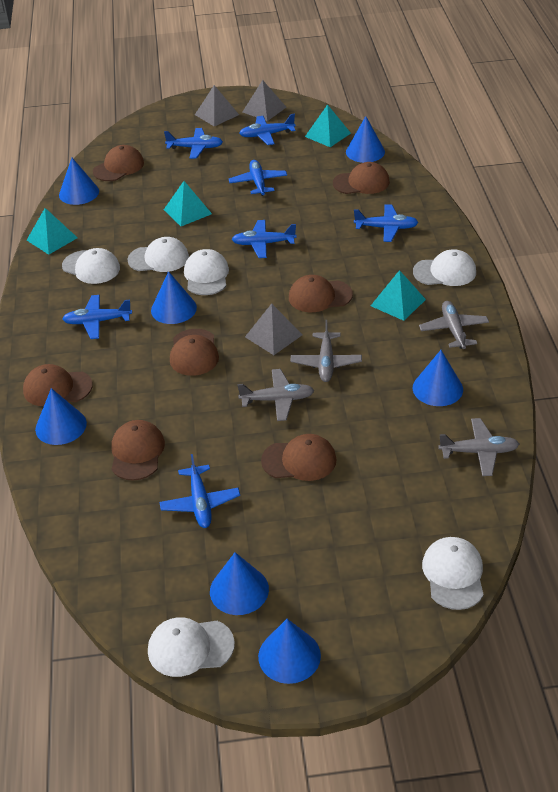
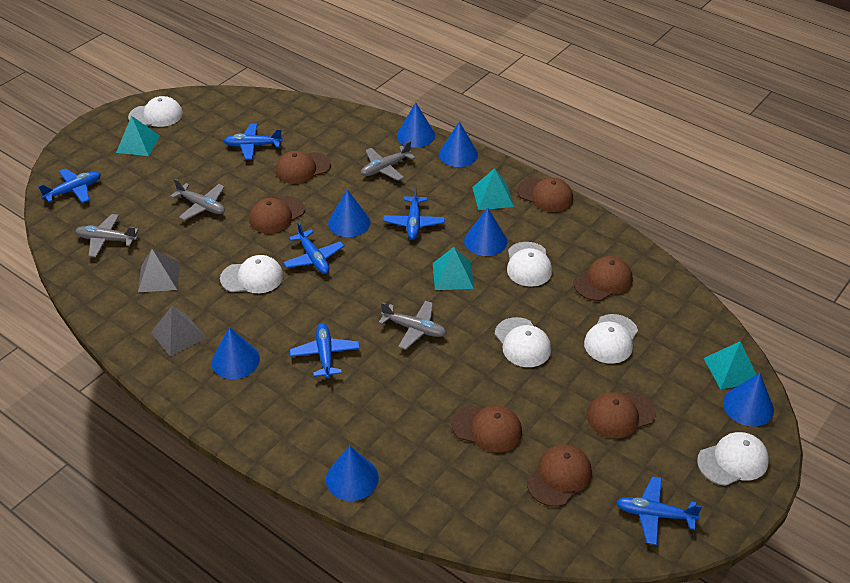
blue plane: [62,295,132,339] [159,454,240,528] [164,128,223,159] [229,160,287,196] [232,220,297,258] [239,114,295,145] [354,205,419,242] = 7 -> [38,168,101,203] [224,124,283,160] [283,222,344,274] [290,323,360,378] [383,186,445,239] [616,476,702,545] = 6
grey pyramid: [195,85,239,127] [243,80,286,121] [245,303,302,355] = 3 -> [138,249,180,292] [151,306,206,357] = 2

